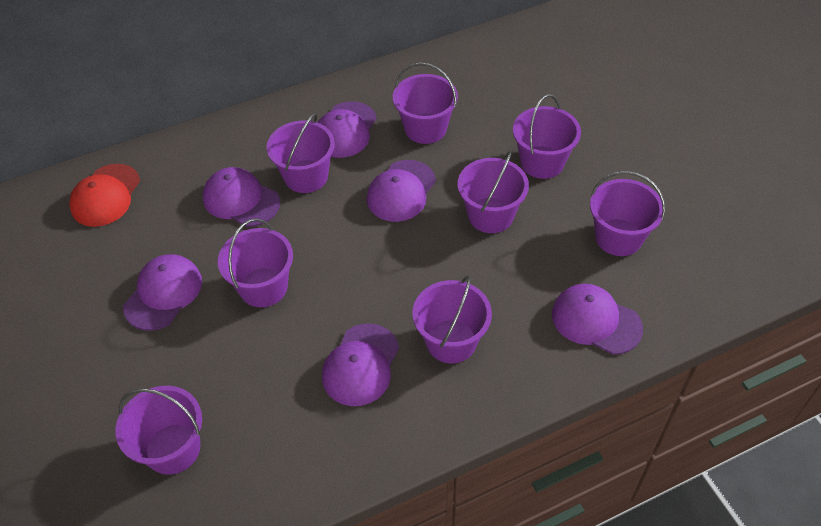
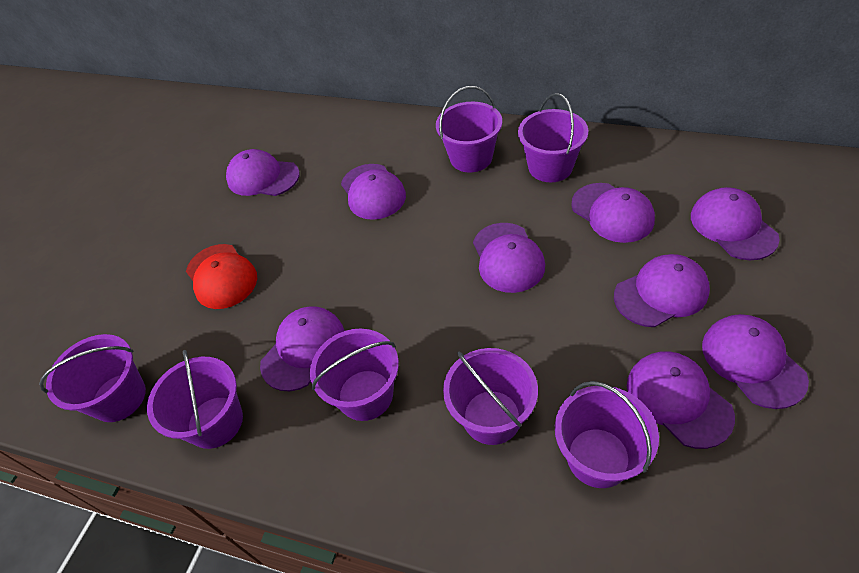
purple bucket: [115,386,202,475] [218,218,293,307] [267,113,335,193] [393,62,458,144] [413,275,492,363] [458,151,529,233] [513,94,581,179] [590,171,666,256] = 8 -> [39,334,146,422] [147,350,243,449] [310,329,399,421] [436,86,502,173] [443,348,538,445] [518,93,588,182] [555,381,659,488] = 7
purple cap: [123,254,202,331] [203,167,280,227] [317,101,377,158] [322,323,399,406] [367,160,436,222] [552,284,643,355] = 6 -> [226,149,300,196] [260,306,345,391] [341,164,406,220] [473,223,545,293] [571,183,655,243] [614,254,710,327] [627,351,735,449] [691,187,780,260] [702,314,809,409] = 9

